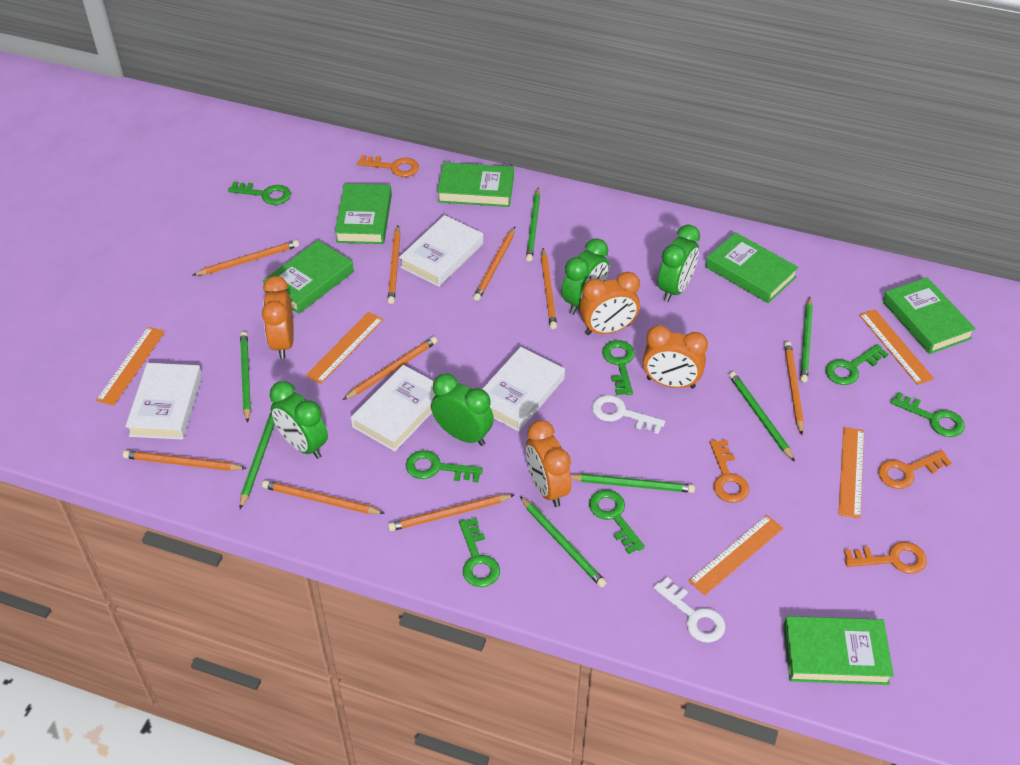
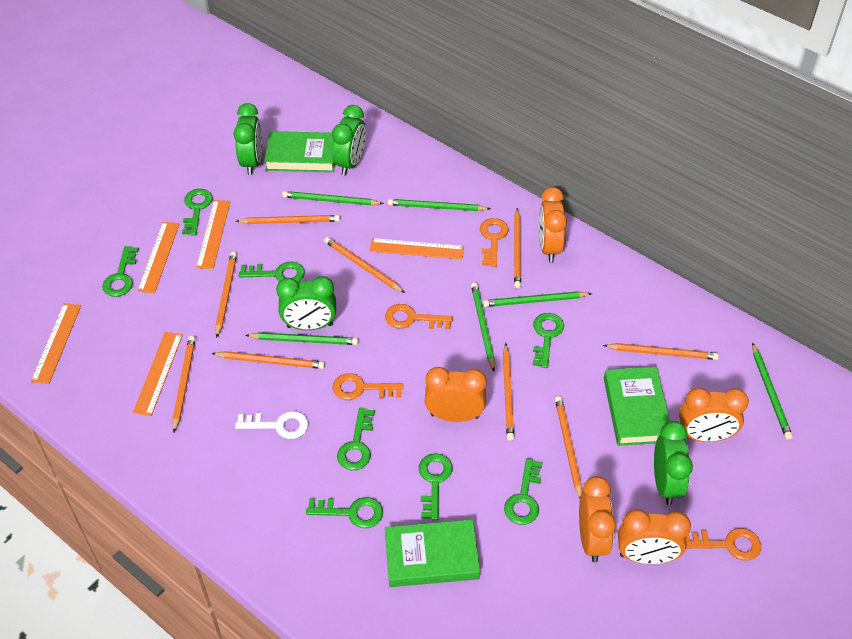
green book: [262,240,354,314] [335,184,392,244] [437,162,514,207] [705,232,799,303] [783,616,894,685] [883,277,976,354] = 6 -> [264,131,335,172] [385,520,480,587] [604,367,670,446] = 3
green key: [228,181,291,205] [406,450,483,483] [459,518,500,587] [589,490,645,554] [602,340,635,395] [826,344,888,385] [890,392,965,437] = 7 -> [102,246,139,297] [182,189,213,235] [239,262,305,282] [306,497,383,528] [337,408,375,470] [419,453,453,520] [504,458,543,525] [533,313,564,368] = 8
green pencil: [240,332,251,423] [240,413,275,509] [520,496,606,588] [526,188,540,262] [571,474,695,493] [729,372,795,462] [800,297,813,383] = 7 -> [246,332,358,345] [282,191,384,206] [388,199,490,211] [471,283,495,371] [483,291,592,307] [752,343,793,440] = 6
orange clock: [262,276,294,359] [526,420,571,507] [579,272,640,335] [643,325,708,389] = 4 -> [425,367,487,422] [539,187,567,262] [579,476,616,562] [618,509,691,564] [679,388,749,442] = 5
white book: [125,363,202,440] [351,365,436,451] [399,215,483,287] [483,347,565,432] = 4 -> none = 0
white key: [592,395,665,434] [654,577,726,643] = 2 -> [235,411,309,439] = 1

